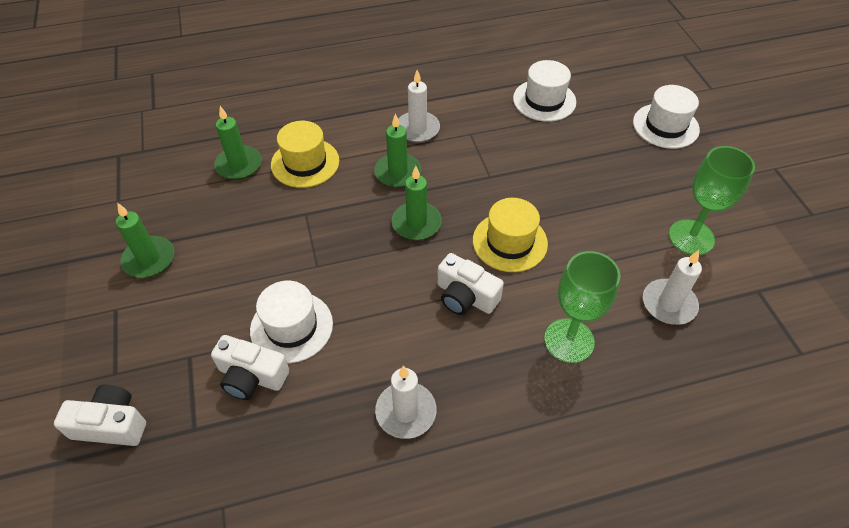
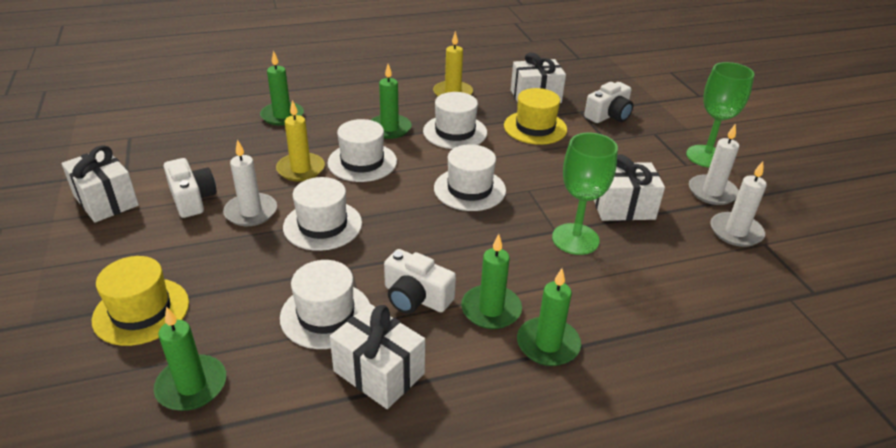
green candle: [116,203,174,278] [214,106,262,180] [374,114,422,188] [391,166,442,240] = 4 -> [154,307,226,411] [260,51,304,126] [371,64,412,139] [461,234,522,329] [517,268,581,366] = 5
white gift: none = 0 -> [61,145,139,223] [330,304,425,409] [511,52,566,103] [594,154,665,221] = 4
white hat: [250,281,333,363] [513,60,576,122] [633,85,700,149] = 3 -> [280,260,370,349] [283,177,362,251] [327,119,397,182] [423,92,487,149] [434,144,506,211] = 5
yellow candle: none = 0 -> [276,100,325,181] [433,31,473,97] = 2

